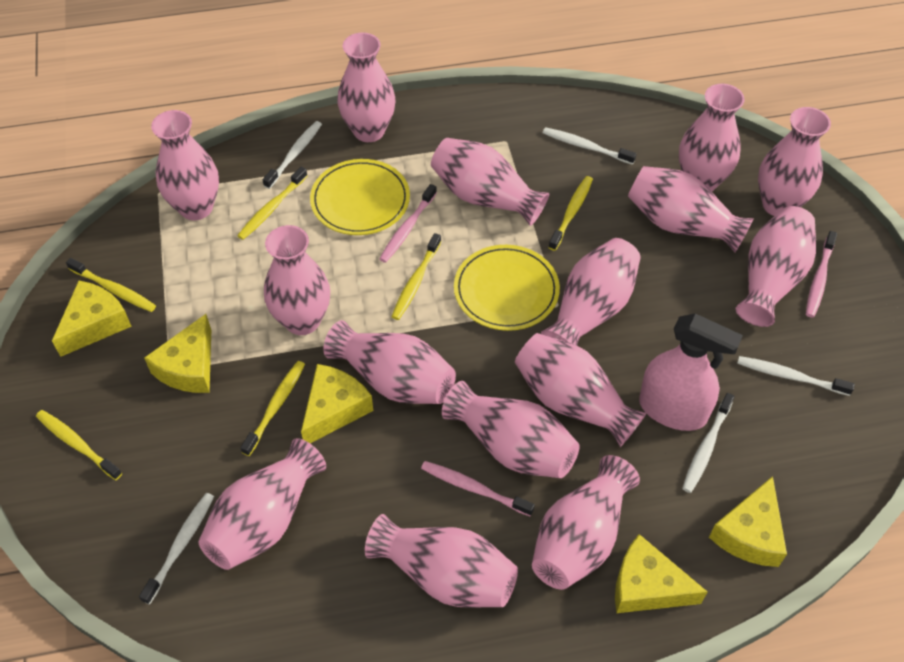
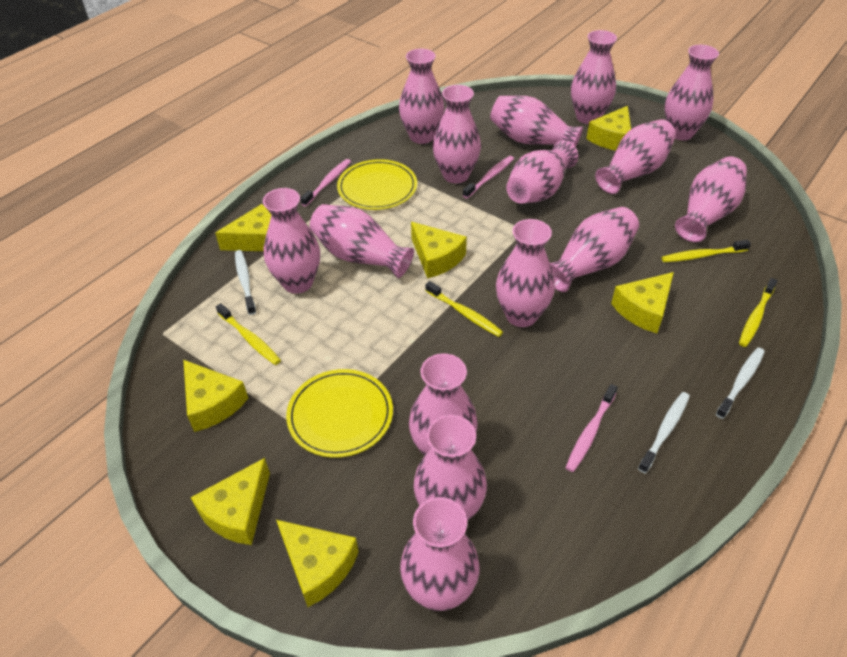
pink spray bottle: [639,313,743,431] = 1 -> none = 0
white toothbrush: [139,493,214,605] [263,121,322,189] [543,127,636,165] [682,393,735,493] [737,356,855,396] = 5 -> [235,250,256,315] [638,392,690,473] [716,347,765,419] = 3
yellow cheese: [52,281,132,357] [144,314,211,393] [301,364,373,443] [615,534,707,613] [709,476,787,567] = 5 -> [183,360,248,432] [191,458,270,545] [215,204,271,251] [276,520,359,607] [411,222,467,278] [586,106,631,151] [611,272,674,333] = 7
yellow toothbrush: [36,410,122,480] [66,258,156,312] [237,167,307,240] [240,361,305,456] [391,233,441,320] [548,176,593,251] = 6 -> [216,303,281,365] [425,281,503,337] [662,240,751,262] [739,278,778,347] = 4

